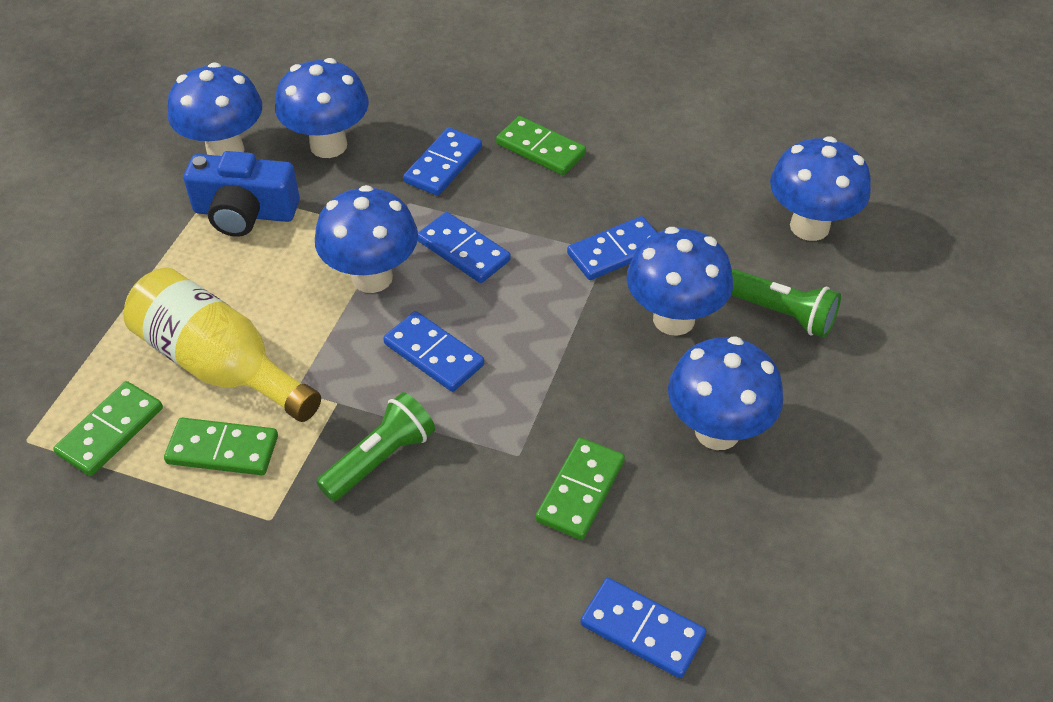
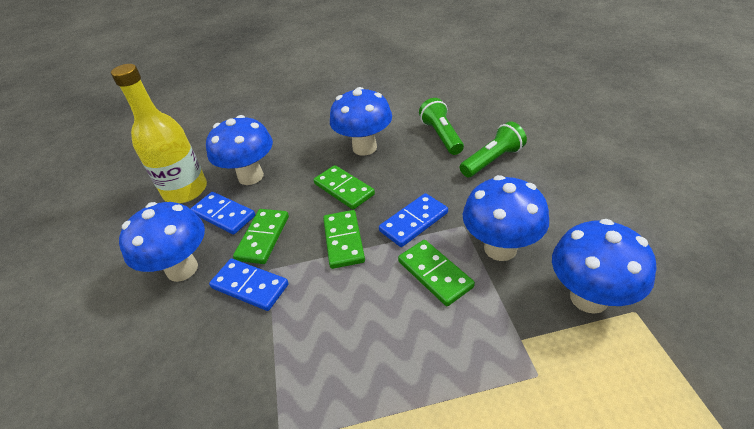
blue camera: [184,151,300,237] = 1 -> none = 0
blue domino: [383,311,484,392] [403,127,482,196] [418,212,511,283] [567,216,657,280] [580,578,706,678] = 5 -> [191,192,255,235] [209,259,289,311] [379,193,448,247] = 3
blue mushroom: [168,62,262,156] [275,58,369,158] [315,185,418,293] [627,227,733,336] [668,336,783,450] [770,136,871,241] = 6 -> [119,202,205,282] [206,115,273,185] [330,87,392,156] [463,175,549,261] [552,219,656,314] = 5

